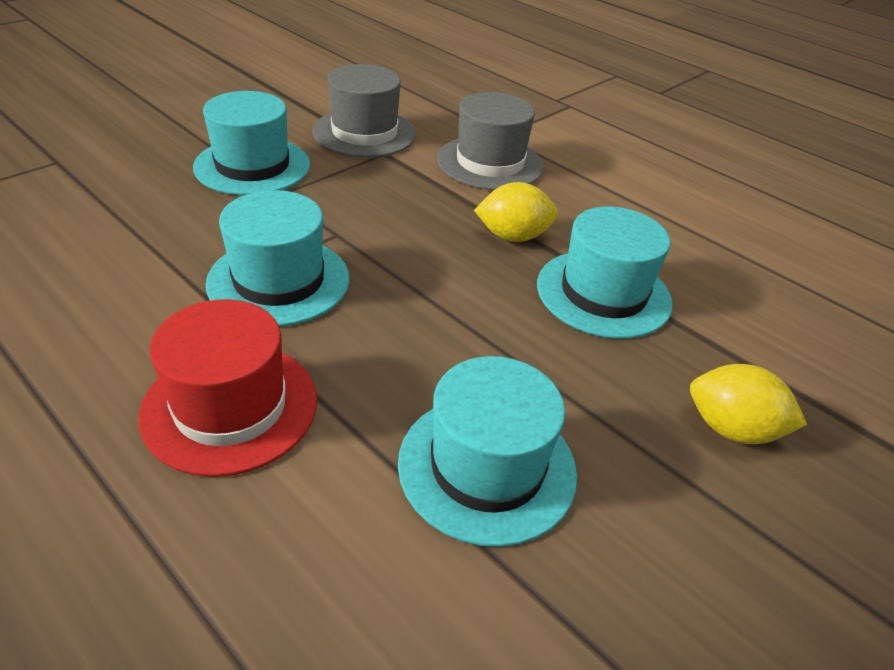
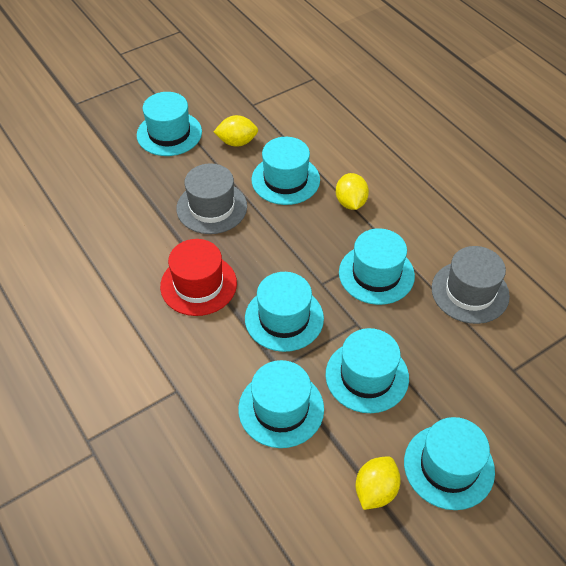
turquoise hat: [193,91,310,195] [205,190,349,326] [398,356,577,547] [537,206,673,339] = 4 -> [137,92,202,156] [238,360,324,448] [245,272,324,352] [252,137,320,205] [325,328,409,413] [339,228,415,305] [404,417,495,510] = 7
yellow lemon: [474,182,558,242] [690,364,807,444] = 2 -> [214,115,258,147] [336,173,369,210] [355,456,401,510] = 3

